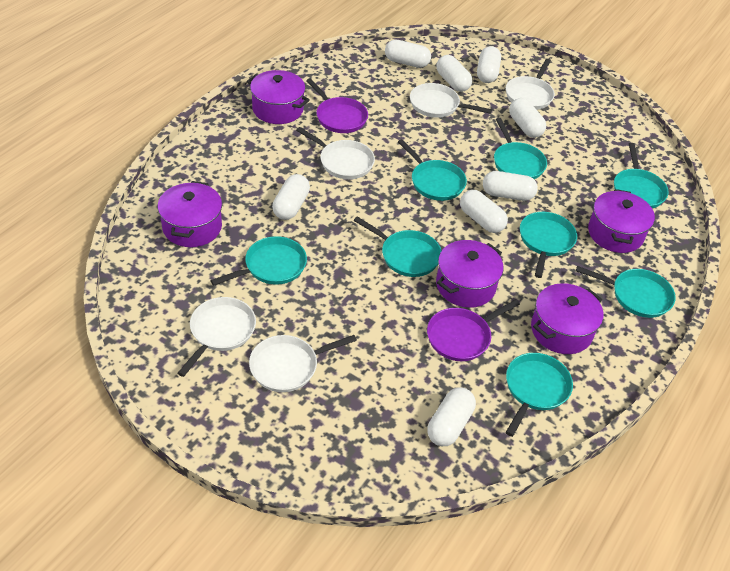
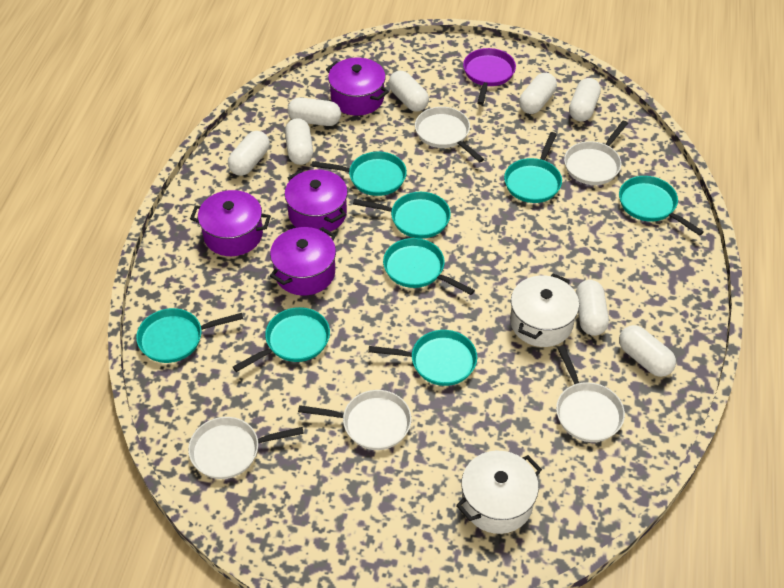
purple pan: [306,78,368,133] [427,299,520,361] = 2 -> [463,48,516,105] = 1
purple pot: [158,181,222,247] [247,70,310,124] [436,240,503,308] [531,283,603,354] [588,189,655,253] = 5 -> [190,190,271,256] [270,227,336,296] [284,170,348,232] [326,58,389,116] = 4
white pot: none = 0 -> [456,451,542,534] [510,273,579,347] = 2

